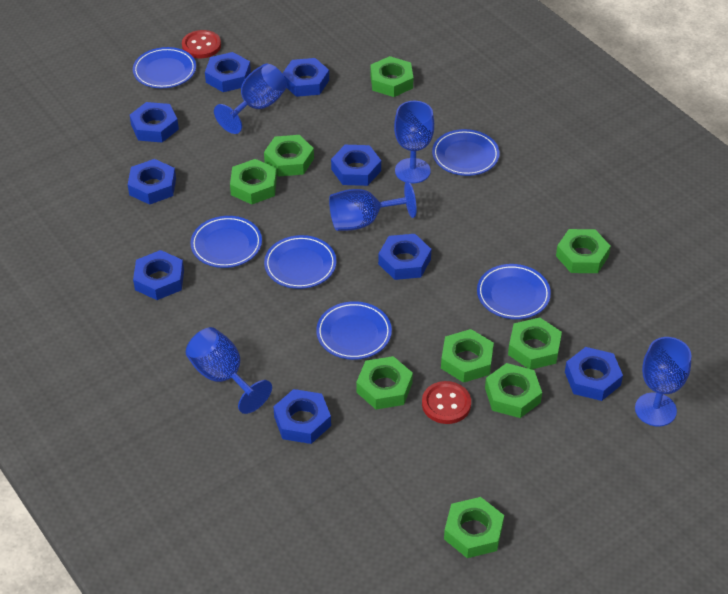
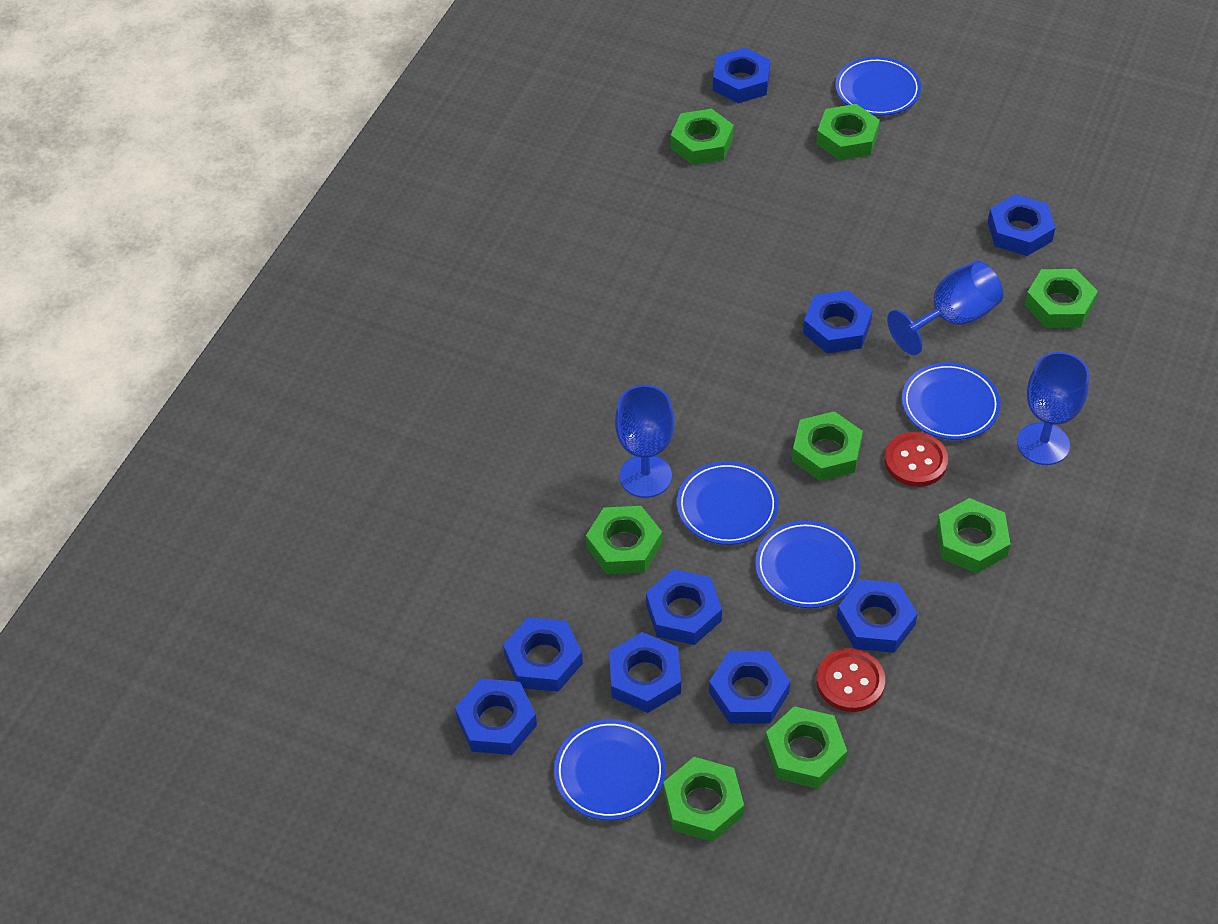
blue goblet: [186,327,272,414] [214,64,287,134] [329,181,417,231] [394,101,434,183] [635,337,692,427] = 5 -> [615,385,675,498] [887,261,1003,355] [1017,352,1089,465] = 3
blue plate: [133,47,196,88] [191,216,262,268] [264,235,337,289] [316,301,392,360] [432,129,500,176] [477,264,551,319] = 6 -> [554,719,666,820] [677,461,778,545] [755,521,860,608] [835,57,921,116] [902,363,1001,440] = 5
green nut: [230,159,277,204] [264,135,314,176] [356,356,413,409] [370,56,413,97] [441,329,494,383] [444,497,504,558] [485,363,542,418] [508,317,562,369] [556,229,611,273] = 9 -> [586,506,662,574] [663,757,744,842] [671,109,734,165] [765,706,847,789] [792,411,863,481] [816,104,880,161] [936,498,1010,573] [1025,269,1098,328] = 8

